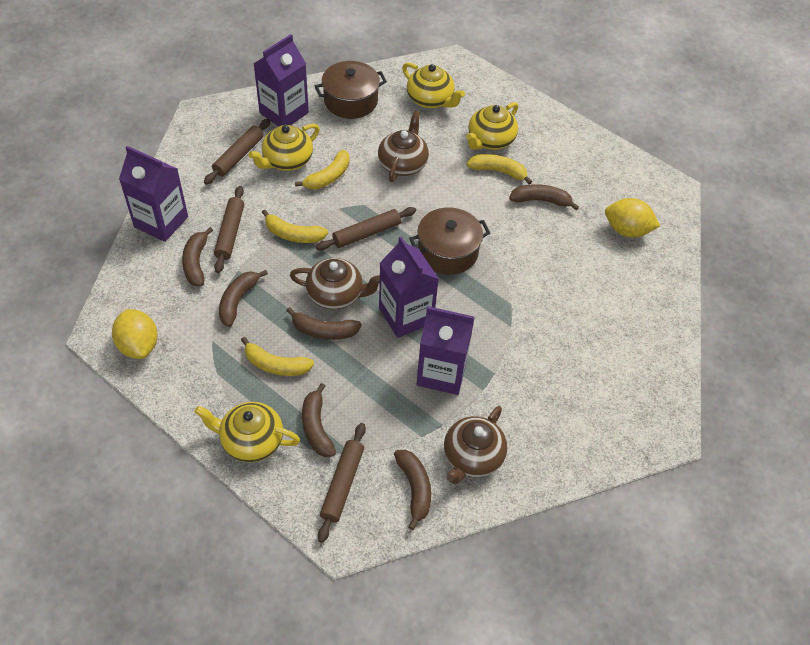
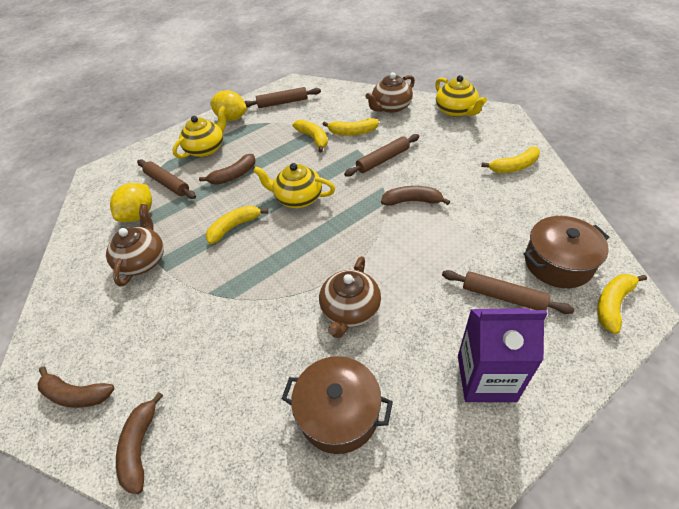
brown banana: [182,227,213,286] [219,270,268,327] [286,307,362,340] [302,383,336,457] [394,450,431,530] [509,184,579,210] = 6 -> [37,366,114,408] [116,392,163,494] [199,154,256,185] [381,186,450,206] = 4
purple carton: [119,146,188,242] [253,34,309,127] [379,236,439,338] [416,306,475,395] = 4 -> [458,308,548,402] = 1
yellow banana: [241,337,314,376] [262,210,328,243] [295,150,350,189] [467,154,532,184] = 4 -> [206,205,268,244] [292,119,328,152] [322,118,379,136] [481,147,540,173] [597,274,647,334] = 5
yellow teapot: [194,402,300,462] [248,123,320,171] [402,63,465,108] [466,102,518,150] = 4 -> [172,106,226,158] [253,163,335,208] [435,75,487,117] = 3

